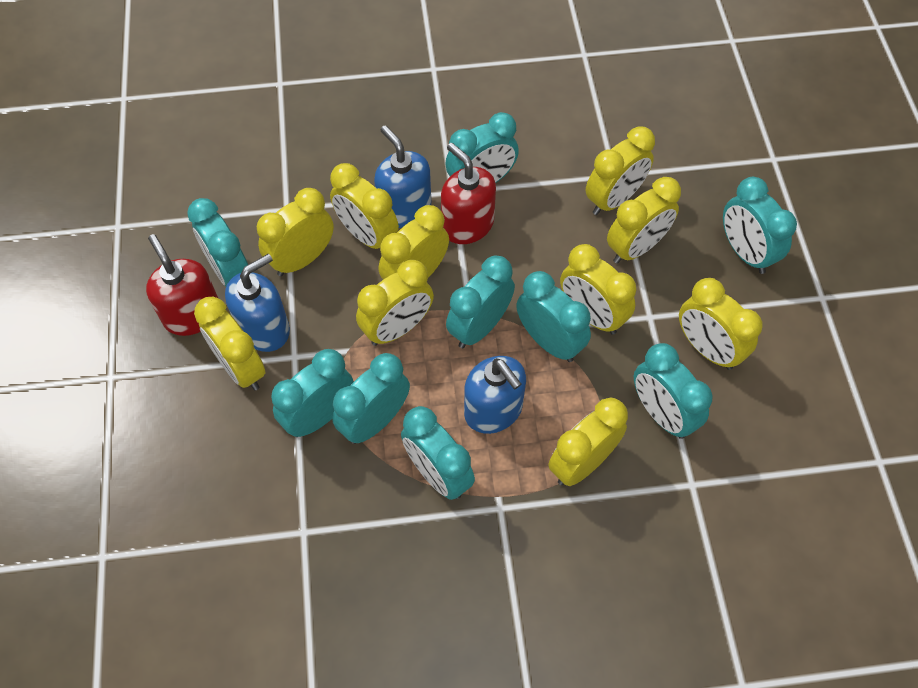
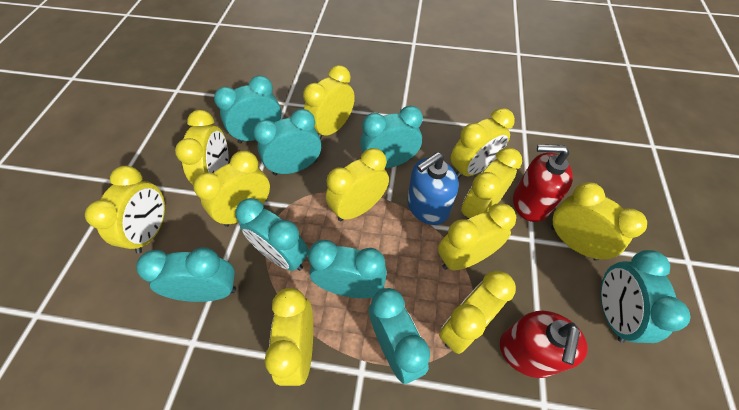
blue soap dispenser: [225,254,290,352] [374,125,431,228] [464,356,526,434] = 3 -> [407,152,459,225] = 1
turquoise clock: [187,198,248,286] [271,349,354,437] [332,353,410,444] [401,406,475,500] [445,112,519,183] [446,256,515,348] [516,271,591,362] [634,343,713,439] [723,177,797,274] = 9 -> [137,248,236,302] [214,76,281,144] [236,198,309,271] [253,109,321,175] [308,240,387,298] [360,106,423,168] [369,288,430,384] [601,250,691,343] = 8
yellow clock: [194,297,265,390] [257,188,334,276] [330,163,399,249] [356,260,434,346] [379,205,449,280] [548,398,628,486] [560,244,636,334] [586,127,655,215] [607,177,681,264] [679,278,763,370] = 10 -> [85,166,165,253] [175,110,228,184] [193,151,270,227] [264,288,313,386] [303,65,355,140] [326,148,389,222] [438,203,516,271] [439,271,516,354] [451,108,515,178] [461,148,522,220] [551,182,647,261] = 11

